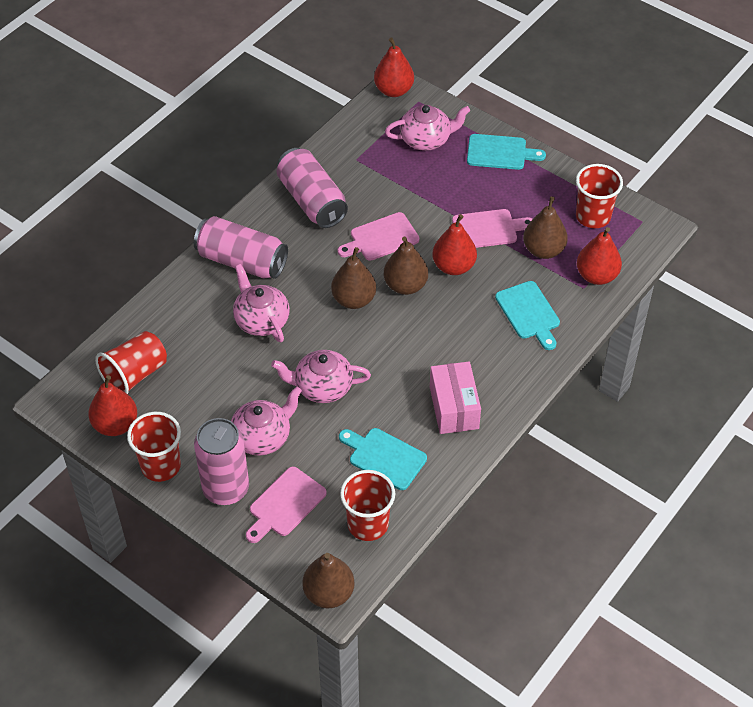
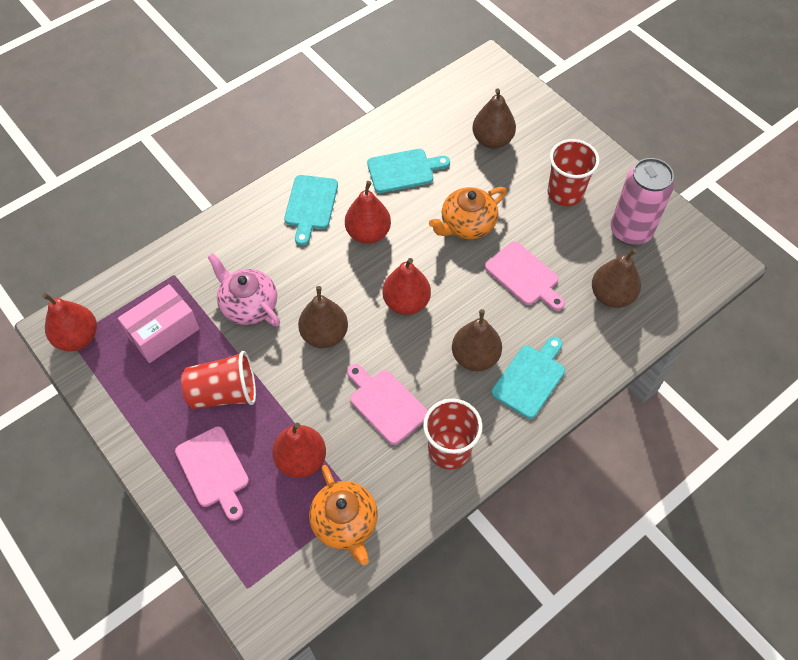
orange teapot: none = 0 -> [309,465,378,565] [429,187,507,239] = 2
pink can: [194,216,288,279] [194,418,249,505] [277,148,348,228] = 3 -> [611,158,674,245] = 1
pink teapot: [231,386,302,456] [233,264,290,342] [271,350,371,403] [385,105,470,151] = 4 -> [207,253,280,327] = 1
red cup: [95,331,167,394] [127,412,181,482] [340,470,395,541] [576,164,623,228] = 4 -> [181,351,256,409] [423,398,483,470] [547,139,600,206] = 3

